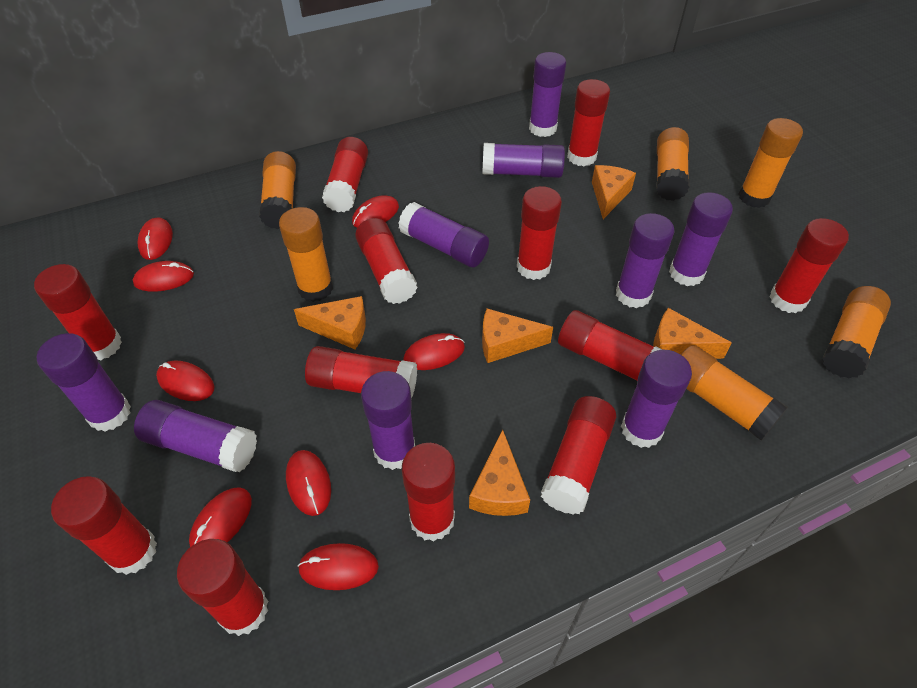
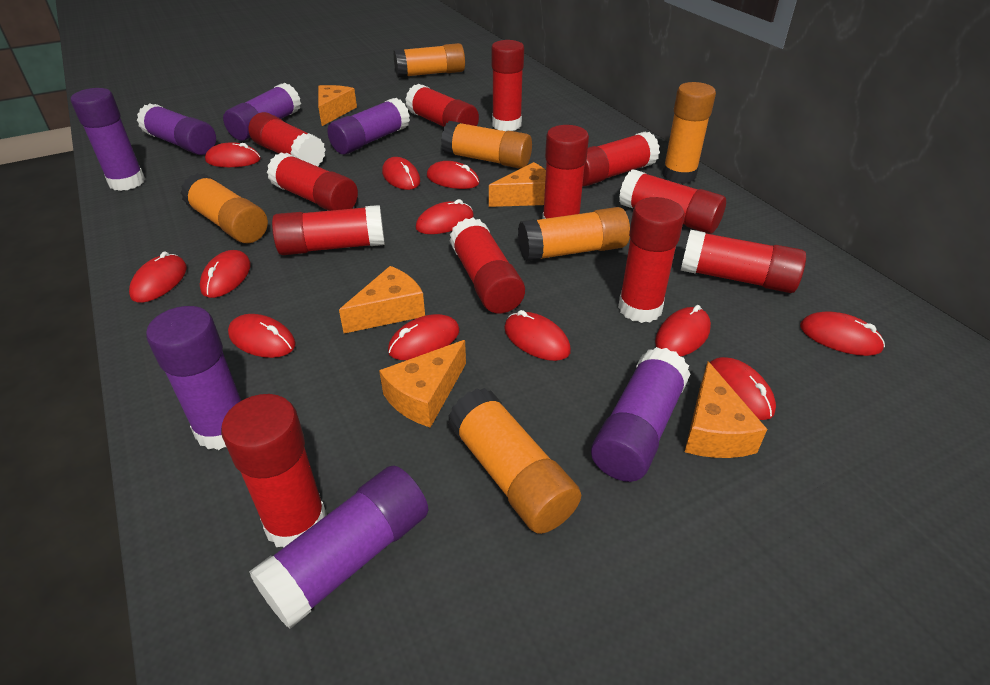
purple glue stick: [36,333,131,431] [134,400,257,472] [361,371,415,470] [398,202,489,267] [482,143,565,178] [529,52,566,137] [616,213,675,308] [621,350,692,448] [669,192,733,286] = 9 -> [71,88,145,191] [137,103,216,155] [146,306,241,450] [223,83,301,141] [249,466,428,629] [327,98,410,155] [591,347,691,482] = 7
red mouse: [133,261,194,292] [138,217,173,260] [156,361,214,401] [189,487,252,547] [286,450,331,516] [298,543,379,590] [352,195,399,228] [403,333,465,370] = 8 -> [129,251,187,303] [200,250,251,298] [205,142,261,167] [228,314,296,358] [382,157,420,190] [388,314,460,360] [415,199,474,234] [427,161,480,189] [504,310,571,361] [655,305,711,356] [710,357,776,420] [800,311,885,356] = 12

